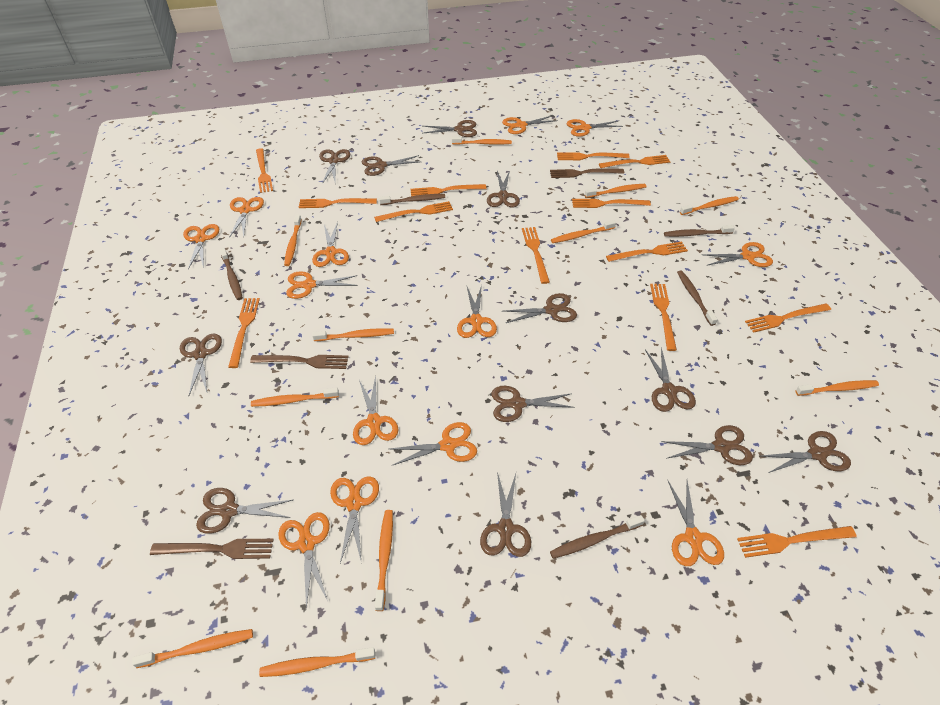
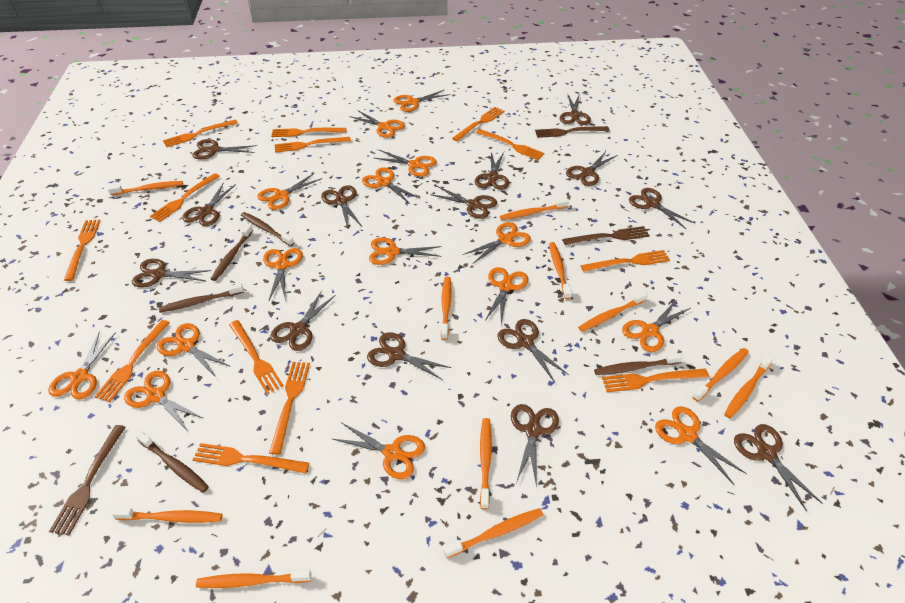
brown scissors: [180,334,222,395] [196,488,293,534] [319,149,350,184] [362,155,419,176] [424,120,477,137] [480,472,531,557] [487,170,520,207] [491,386,575,422] [504,293,577,323] [645,347,696,412] [662,425,753,465] [762,431,851,473] = 12 -> [132,259,212,288] [182,182,236,226] [192,139,257,159] [270,291,336,351] [321,185,362,229] [367,332,451,380] [430,186,497,219] [475,152,509,190] [497,319,569,382] [511,404,559,487] [560,95,591,125] [566,151,618,186] [629,188,695,229] [734,424,823,511] = 14
orange scissors: [183,224,219,269] [229,197,264,238] [278,512,330,609] [286,271,358,299] [312,222,349,267] [330,476,379,563] [353,375,398,445] [390,422,477,465] [457,285,497,338] [502,115,558,134] [567,119,623,137] [668,480,724,566] [702,242,773,267] = 13 -> [48,331,115,400] [124,371,203,430] [157,323,231,377] [257,173,322,210] [263,248,303,301] [333,423,425,479] [349,111,405,138] [362,167,420,204] [369,238,442,265] [374,150,437,177] [393,90,450,112] [463,222,531,264] [485,267,528,325] [622,299,690,352] [655,406,747,485] = 15

